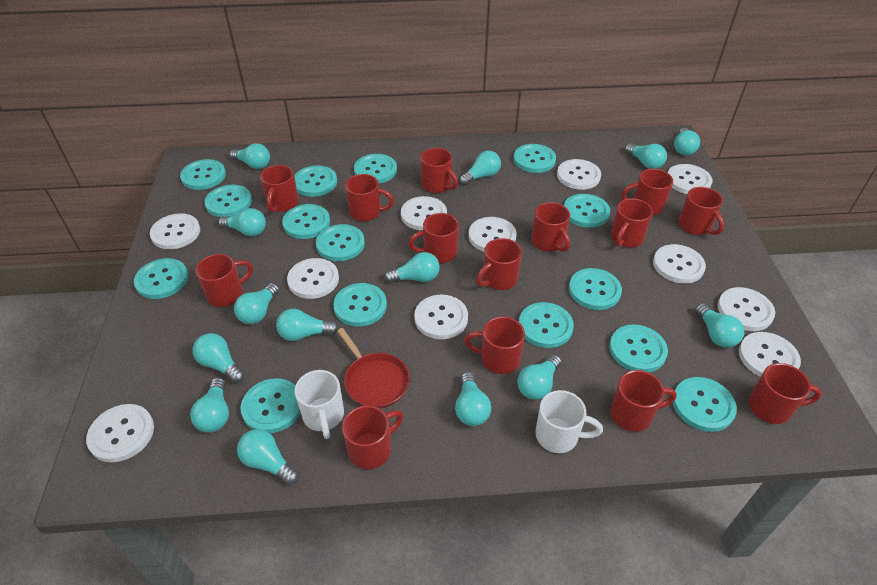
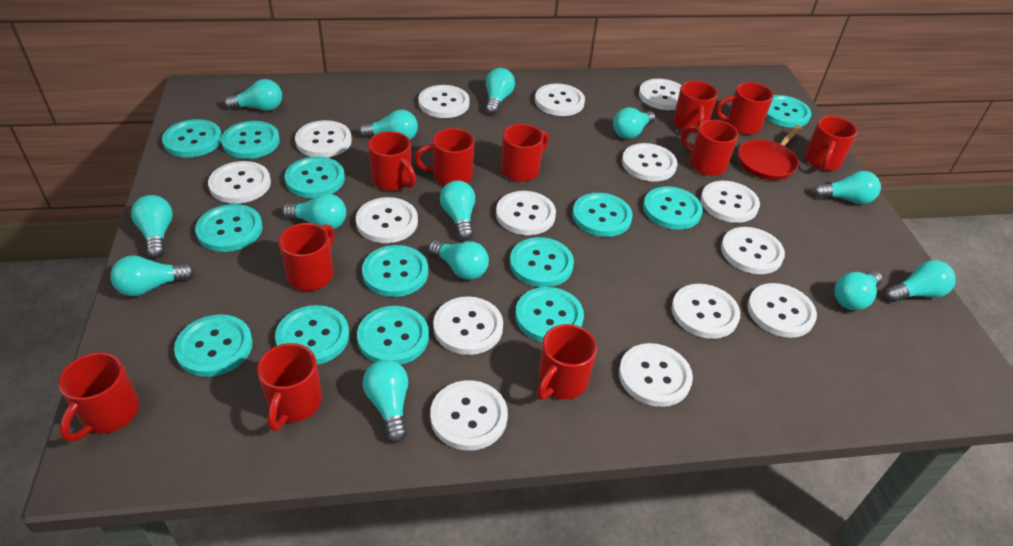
red mug: [196,254,253,307] [260,165,299,213] [342,405,403,469] [345,174,394,221] [408,213,459,263] [420,148,458,193] [464,316,525,374] [476,238,522,290] [532,202,570,252] [610,370,677,432] [611,198,653,247] [621,169,673,215] [678,187,724,235] [748,363,822,424] = 14 -> [58,352,139,442] [257,343,322,431] [279,223,335,291] [368,131,416,191] [414,128,475,185] [501,124,549,182] [537,324,597,400] [673,81,718,133] [681,120,739,176] [715,82,774,135] [805,116,857,171] = 11
turquoise button: [134,258,188,299] [180,159,226,190] [204,185,252,217] [240,378,301,433] [282,204,330,239] [294,166,337,197] [316,224,365,261] [333,283,387,326] [354,154,397,183] [513,144,556,173] [519,302,574,348] [564,194,610,228] [569,268,622,310] [609,324,668,372] [673,377,737,432] = 15 -> [162,119,222,157] [174,314,253,377] [195,204,262,252] [221,121,280,159] [275,305,349,365] [285,156,345,198] [357,306,429,365] [362,245,428,297] [510,237,574,287] [515,287,584,342] [572,193,632,237] [643,187,703,230] [765,95,811,128] = 13
turquoise light bulb: [190,378,229,433] [193,333,245,383] [218,208,266,236] [230,143,270,169] [234,283,279,324] [237,429,299,485] [276,309,339,341] [384,252,440,283] [455,372,491,426] [459,151,501,185] [517,354,561,400] [625,143,667,169] [674,128,700,155] [695,303,744,348] = 14 -> [110,255,195,296] [131,195,173,258] [224,79,282,111] [282,193,346,229] [359,110,418,140] [362,360,408,442] [428,240,489,280] [440,181,475,240] [486,68,515,115] [613,107,656,139] [813,171,881,204] [834,271,882,310] [885,260,956,302] = 13
white button: [86,404,154,462] [150,213,200,249] [287,258,339,299] [401,196,447,230] [414,295,468,339] [469,217,517,252] [557,159,601,190] [653,244,706,283] [667,164,712,194] [718,287,775,331] [739,332,801,377] = 11 -> [208,161,271,204] [295,120,352,158] [356,197,418,243] [418,85,470,118] [430,380,508,451] [433,297,503,355] [496,191,556,235] [535,83,585,116] [619,343,693,407] [622,143,677,182] [639,79,681,110] [672,284,740,339] [701,181,760,223] [721,227,785,274] [747,283,817,338] = 15
white mug: [295,370,344,439] [535,390,603,453] = 2 -> none = 0

